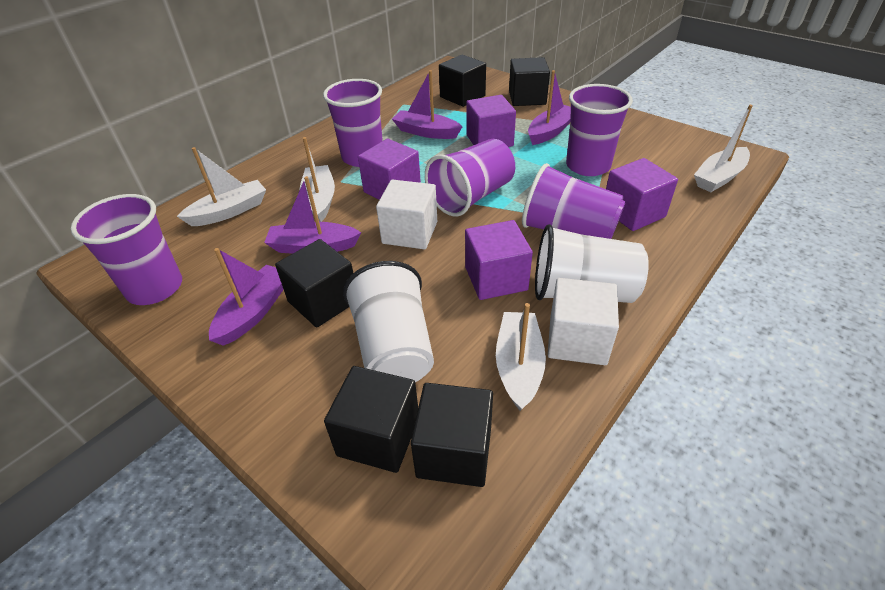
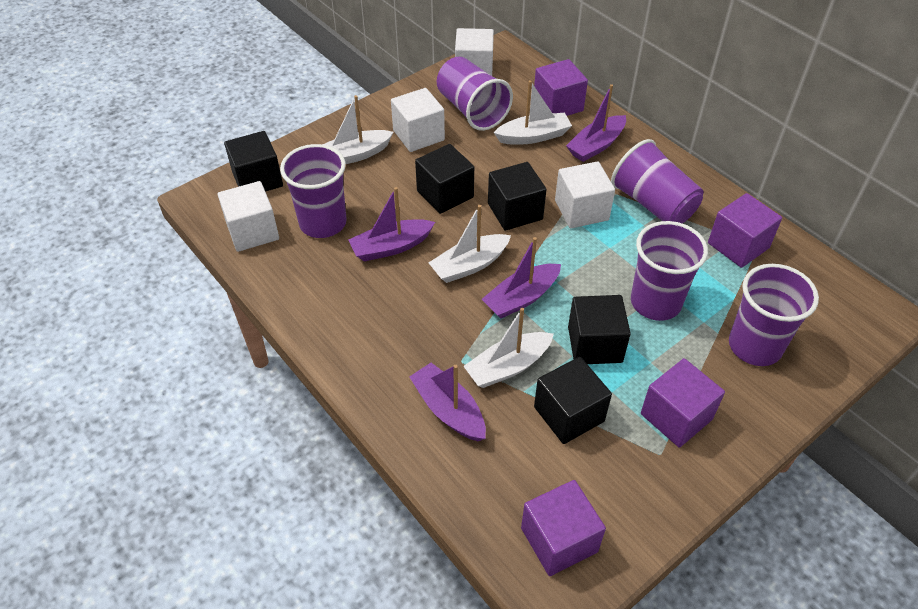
white cube: [376,180,437,249] [548,278,619,365] = 2 -> [218,181,279,252] [391,88,445,152] [455,28,494,76] [555,161,615,228] = 4
white cup: [343,261,434,382] [535,224,649,303] = 2 -> none = 0

